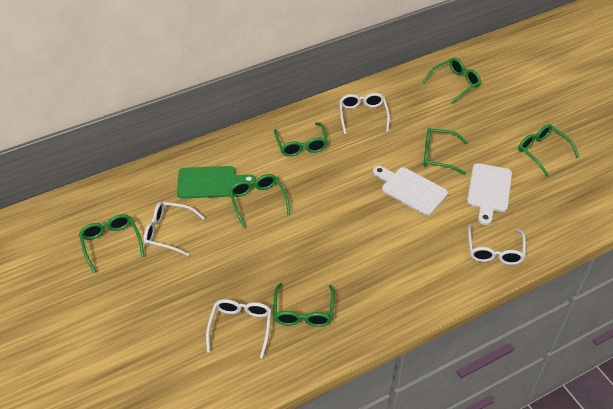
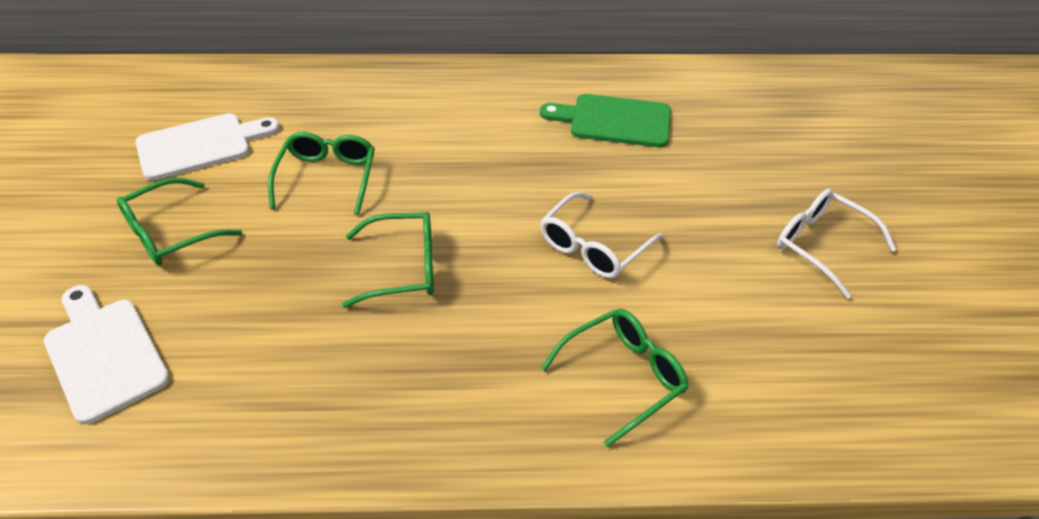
green glasses: [79,214,144,273] [229,174,291,228] [273,283,335,327] [274,122,328,157] [423,58,481,104] [423,128,468,175] [518,124,579,177] = 7 -> [117,178,242,266] [268,132,375,215] [342,212,434,308] [541,309,689,447] = 4
white glasses: [144,202,204,256] [206,299,272,359] [339,93,390,134] [468,224,526,265] = 4 -> [540,192,663,279] [777,189,897,299] = 2

